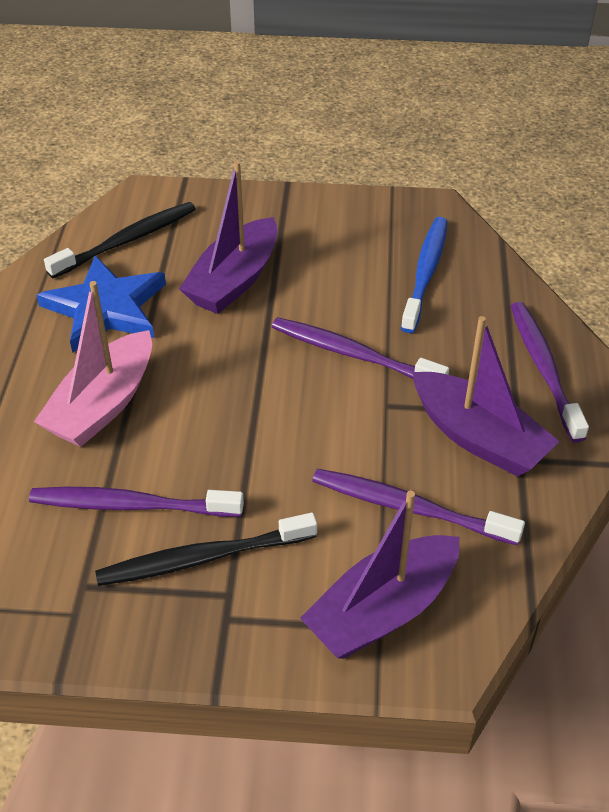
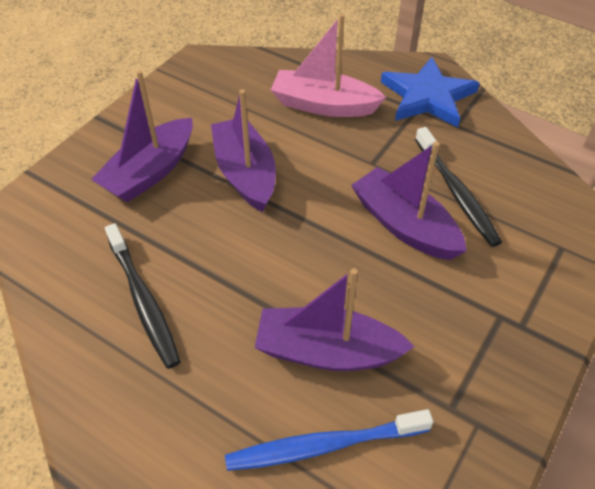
purple boat: [179,161,277,314] [300,491,460,659] [413,316,560,477] = 3 -> [91,70,193,203] [211,89,276,212] [255,268,414,371] [351,142,467,260] = 4
purple toothbrush: [29,487,244,517] [272,317,449,379] [312,469,525,545] [511,302,589,443] = 4 -> none = 0

